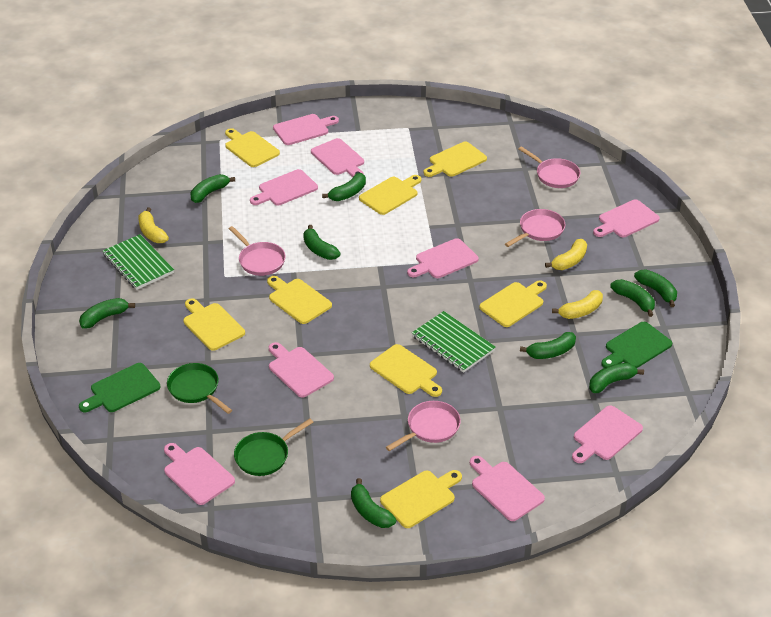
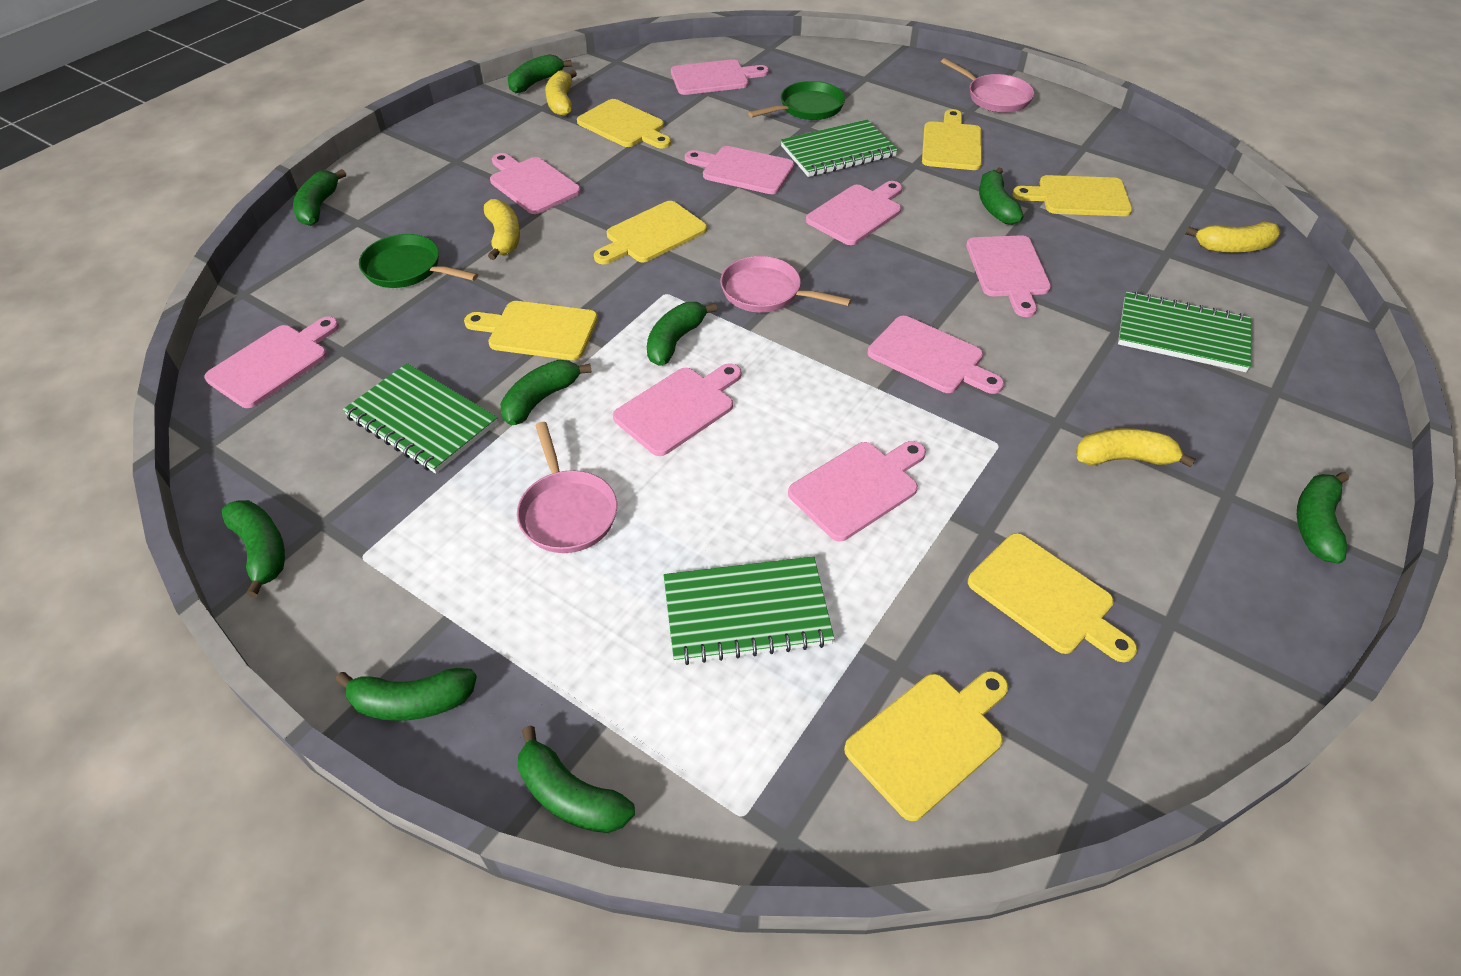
green cutting board: [79,363,161,412] [601,322,672,368] = 2 -> none = 0
green notebook: [103,234,174,290] [412,311,496,373] = 2 -> [343,363,498,473] [664,556,834,665] [781,119,898,177] [1118,291,1251,372] = 4
pink pan: [229,226,286,276] [386,401,461,451] [505,209,565,247] [519,146,580,188] = 4 -> [517,422,617,553] [720,256,852,312] [941,58,1034,113] = 3
yellow banana: [138,207,169,243] [545,239,587,270] [552,290,603,319] = 3 -> [484,199,520,260] [545,70,577,116] [1076,428,1196,468] [1186,221,1281,253] = 4
yellow cutting board: [183,298,245,351] [225,128,280,167] [267,276,332,324] [359,175,421,215] [370,344,442,397] [380,470,462,528] [424,142,487,177] [479,280,547,327] = 8 -> [464,301,598,360] [577,99,671,149] [594,201,707,264] [844,671,1008,821] [922,109,982,170] [968,533,1137,662] [1012,175,1132,216] = 7

